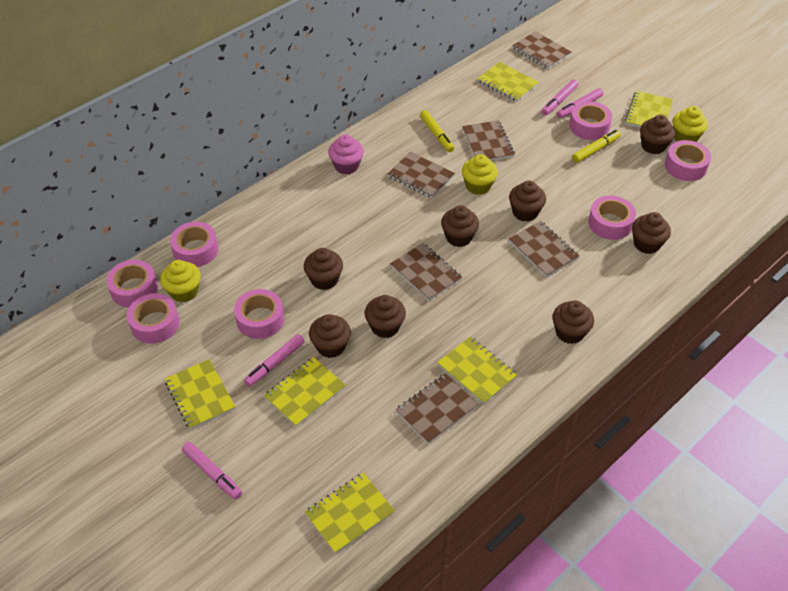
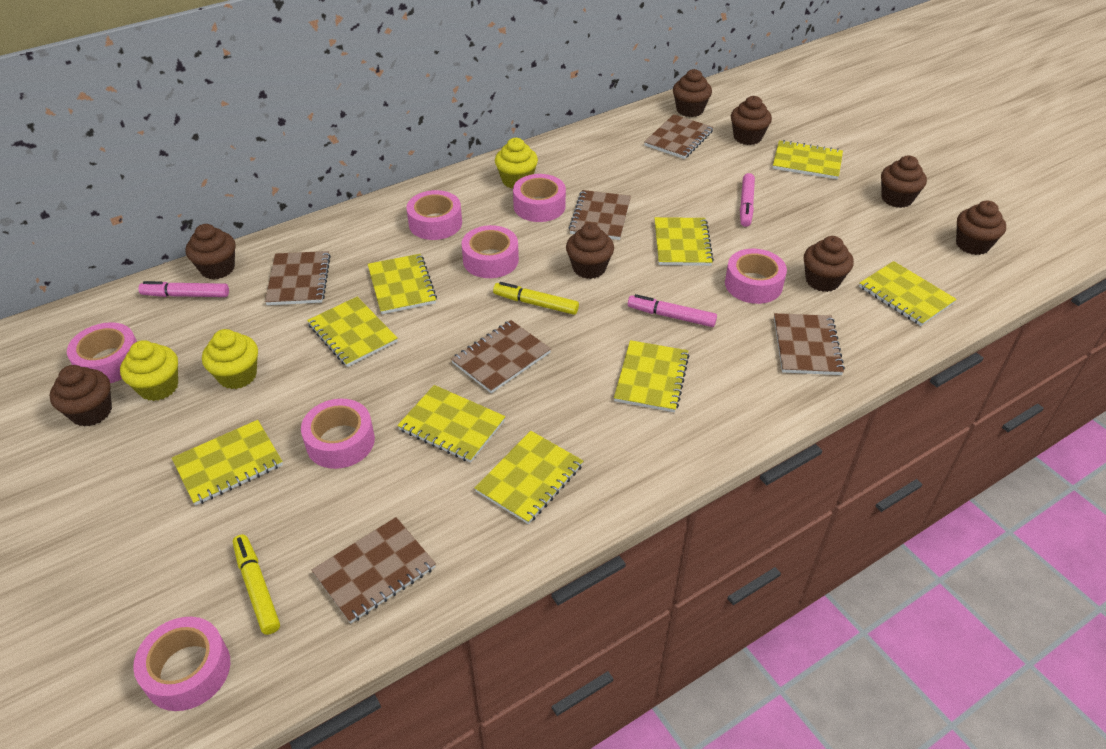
pink cupcake: [328,134,364,175] = 1 -> none = 0
pink marker: [182,442,242,500] [244,334,305,387] [541,80,578,115] [557,88,604,118] = 4 -> [138,281,229,297] [628,294,717,327] [740,173,755,227] = 3
yellow notebook: [165,359,236,430] [264,357,346,427] [305,473,395,554] [437,336,517,404] [478,62,539,101] [625,91,673,128] = 6 -> [172,420,283,506] [307,297,398,367] [368,254,437,314] [397,385,506,463] [475,431,583,524] [614,340,689,412] [654,217,714,266] [773,140,843,179] [859,261,957,326] = 9

